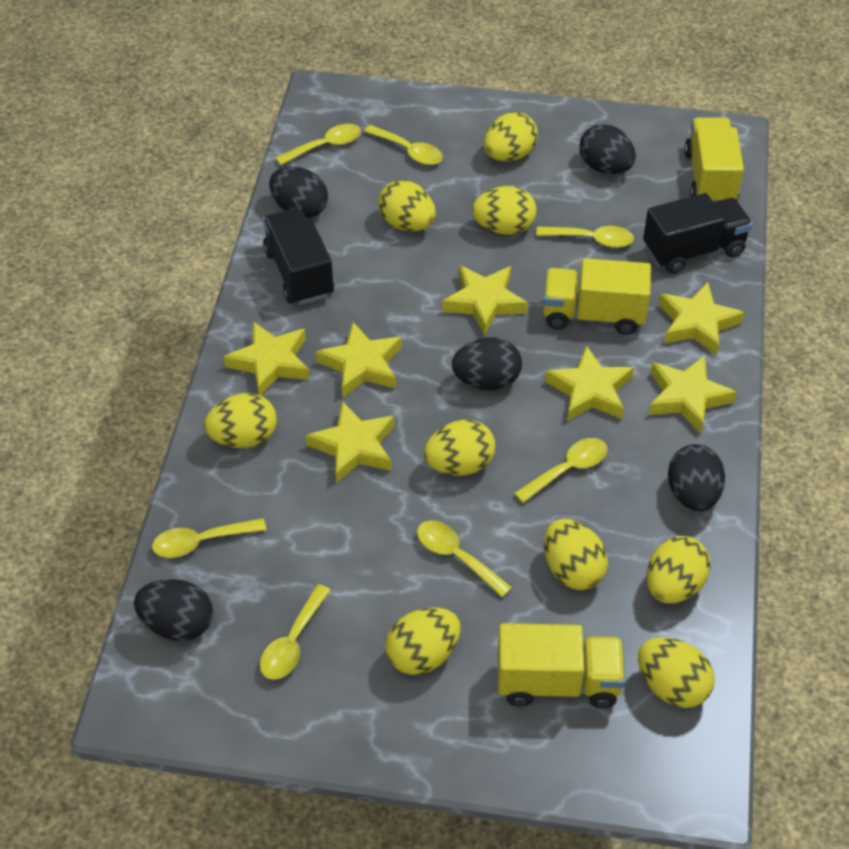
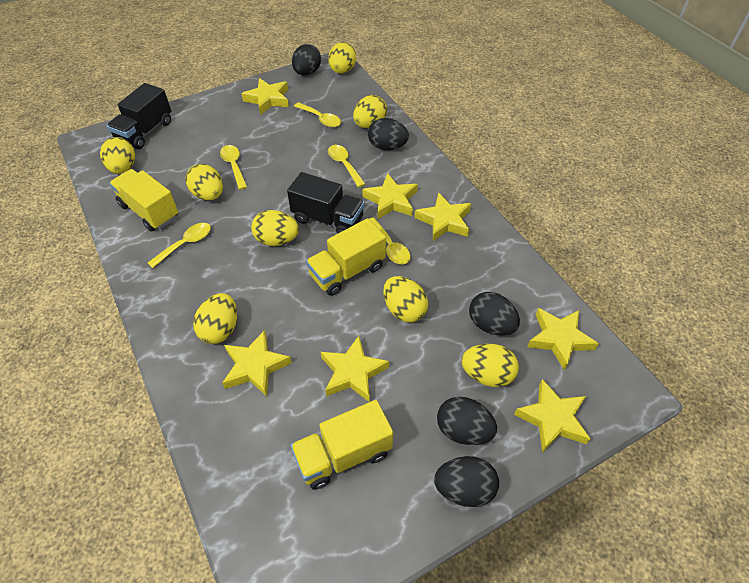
yellow egg: [204,393,277,448] [378,180,436,231] [385,608,461,675] [424,420,496,476] [472,186,537,235] [484,112,538,162] [544,519,608,590] [638,637,715,708] [647,536,711,604] = 9 -> [100,137,135,174] [186,164,223,200] [193,293,237,344] [251,210,299,246] [328,42,356,74] [353,95,387,128] [383,276,428,322] [461,344,519,387] = 8
yellow spoon: [152,518,267,558] [260,584,331,680] [275,124,361,165] [364,125,443,165] [417,520,512,597] [514,438,608,503] [536,226,634,248] = 7 -> [148,223,211,268] [220,145,247,190] [294,102,341,127] [328,145,365,187] [369,217,410,264] = 5

